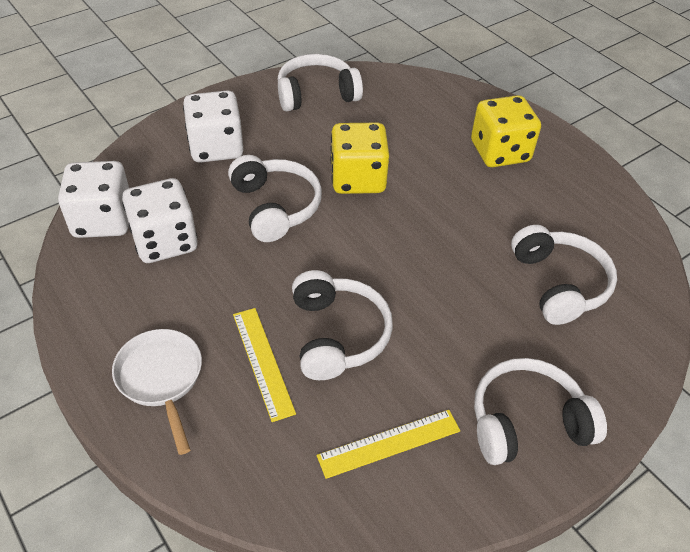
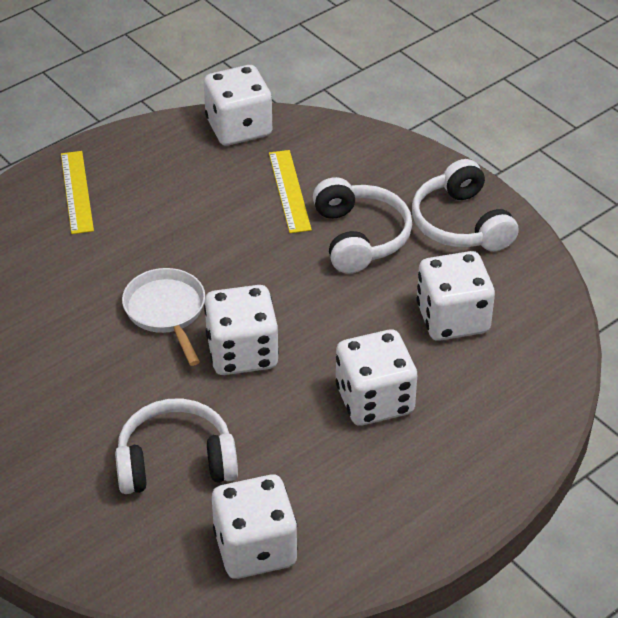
white dice: [58,161,129,238] [122,178,197,263] [183,91,244,163] = 3 -> [204,65,272,146] [204,285,279,375] [212,475,298,579] [335,329,417,426] [416,251,495,341] = 5
white headphones: [228,155,322,242] [277,54,363,111] [292,270,393,380] [474,358,607,465] [511,225,617,325] = 5 -> [115,398,238,494] [313,177,412,273] [412,159,519,251] = 3
yellow dice: [330,123,389,194] [471,95,541,167] = 2 -> none = 0

